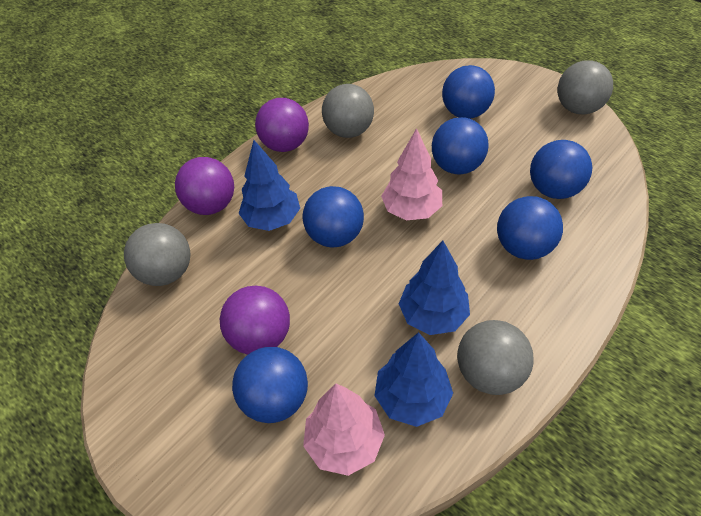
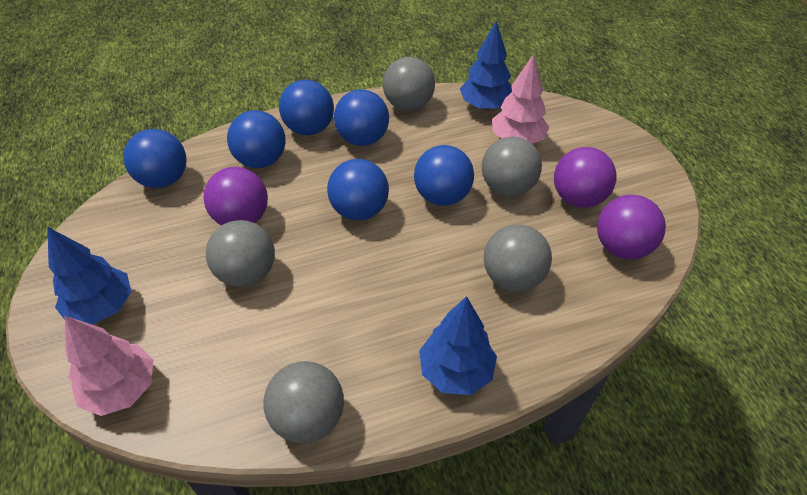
grey ball: [124,223,190,286] [322,84,374,138] [457,320,533,395] [557,60,613,114] = 4 -> [206,220,275,287] [263,361,344,443] [383,57,435,111] [482,137,542,197] [484,224,552,292] = 5

